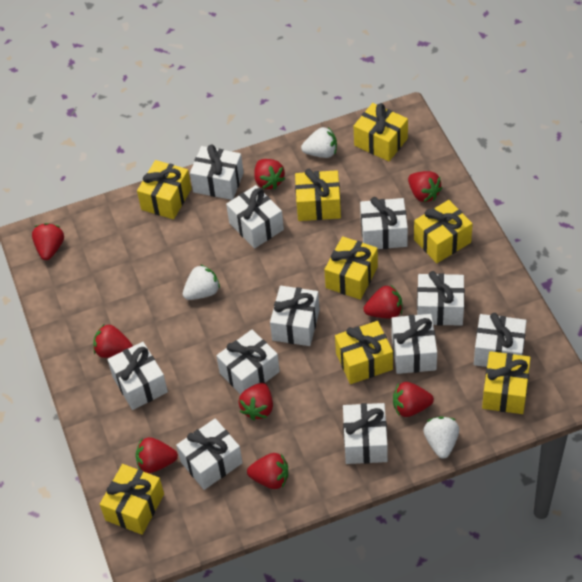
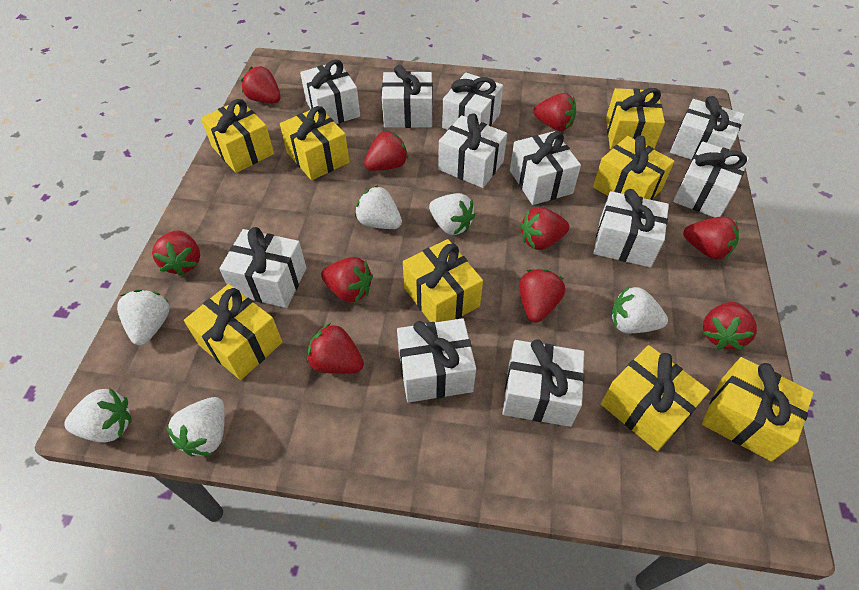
red strawberry: [32,223,64,260] [93,324,133,358] [136,437,178,473] [239,383,273,421] [247,453,288,489] [254,159,285,189] [364,285,402,319] [393,382,434,417] [408,171,442,202] = 9 -> [152,231,200,276] [241,66,281,103] [307,323,364,374] [321,257,373,303] [364,130,408,171] [519,269,565,323] [520,207,569,250] [533,93,576,131] [683,216,739,260] [703,302,757,350] = 10
white strawberry: [183,264,220,300] [301,127,337,158] [423,417,459,458] = 3 -> [64,388,132,443] [117,290,170,345] [166,397,225,456] [355,185,402,229] [429,193,475,235] [611,286,668,333] = 6

